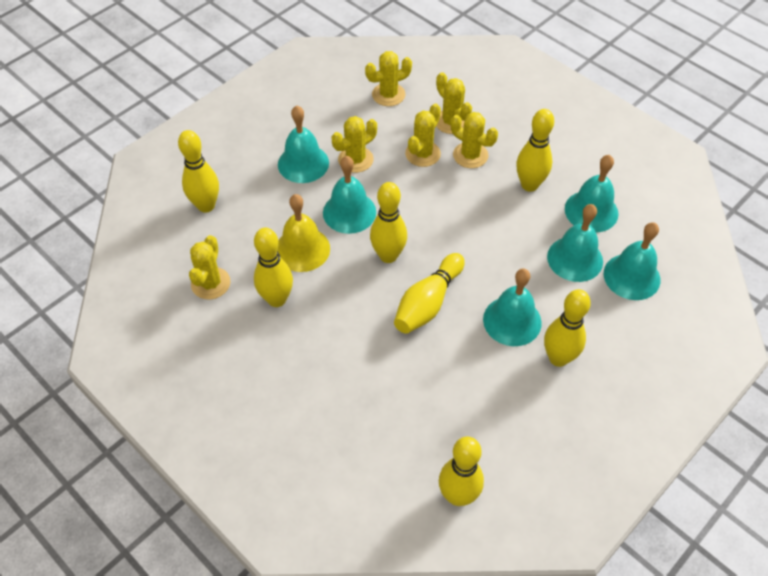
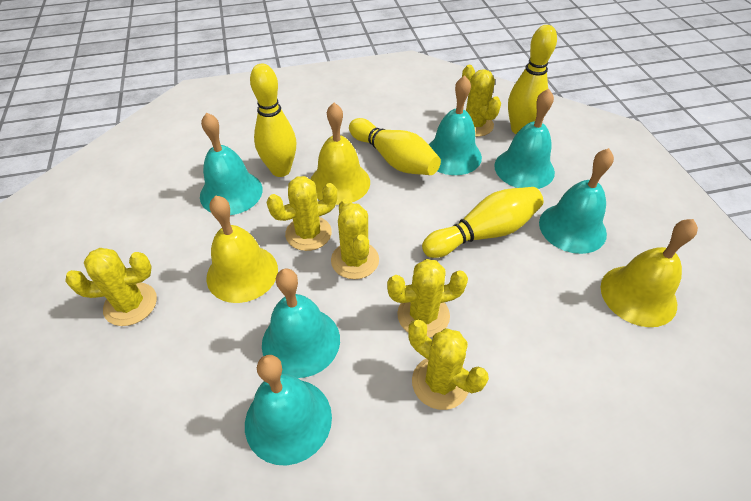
yellow bell: [277,194,330,272] = 1 -> [206,196,278,303] [311,103,370,205] [600,219,698,327] = 3
yellow bowling pin: [178,130,219,213] [254,228,293,307] [370,182,407,263] [394,253,465,334] [439,436,484,506] [516,109,554,192] [544,289,591,367] = 7 -> [250,64,296,177] [349,118,441,175] [422,187,544,258] [508,25,557,134] = 4

